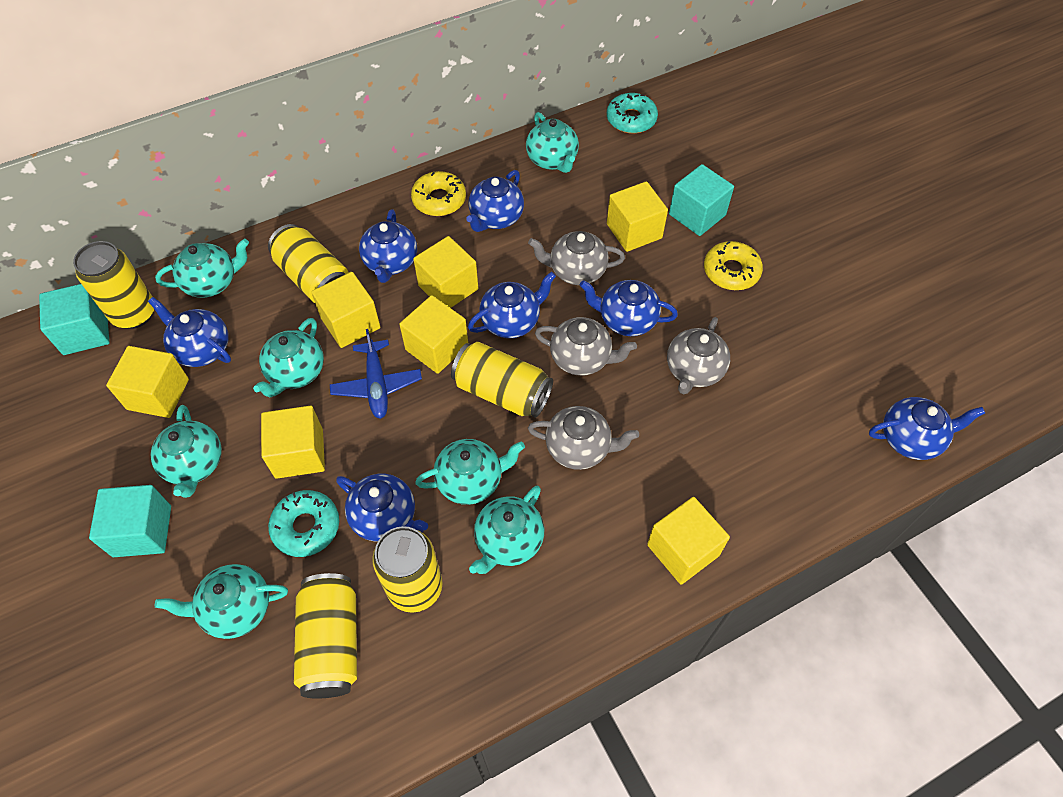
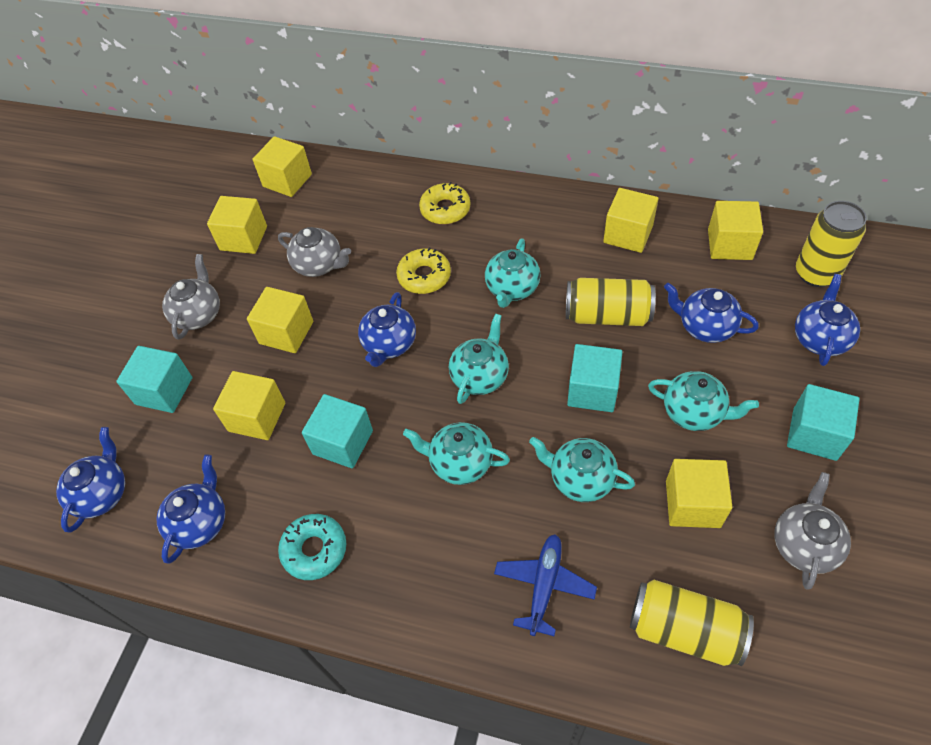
blue teapot: [148,297,231,367] [336,474,428,542] [359,209,417,283] [466,170,524,232] [468,272,556,338] [580,280,678,336] [869,397,985,460] = 7 -> [56,427,125,533] [156,454,225,564] [358,292,416,367] [664,283,759,343] [795,274,860,366] = 5
grey teapot: [528,231,625,285] [528,406,639,470] [535,317,637,376] [667,317,730,394] = 4 -> [162,254,220,340] [278,227,351,277] [774,472,851,590] = 3
turquoise cube: [39,284,110,355] [89,485,171,557] [669,164,734,236] = 3 -> [116,346,193,413] [302,394,373,468] [567,344,622,412] [787,384,859,461] = 4
turquoise donut: [268,490,339,557] [607,93,658,134] = 2 -> [278,514,347,580] = 1
turquoise teapot: [151,405,222,498] [155,239,249,298] [155,564,288,639] [253,318,324,397] [415,439,525,505] [469,485,544,574] [526,112,579,173] = 7 -> [403,422,510,485] [449,314,509,404] [485,239,541,308] [529,437,635,502] [648,371,759,431] = 5
yellow can: [73,241,154,329] [268,224,349,303] [294,573,357,699] [372,526,443,613] [451,342,553,418] = 5 -> [566,278,656,326] [630,580,754,666] [796,201,867,287] = 3

